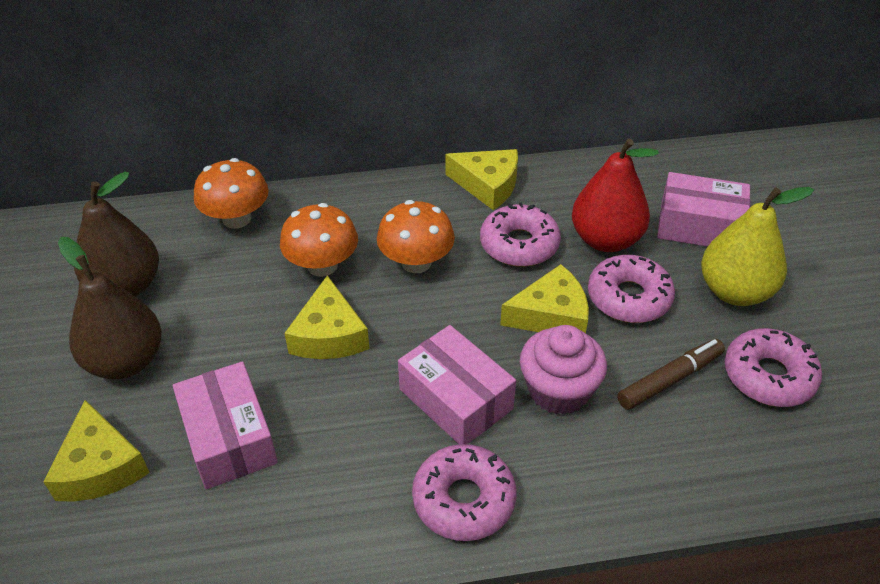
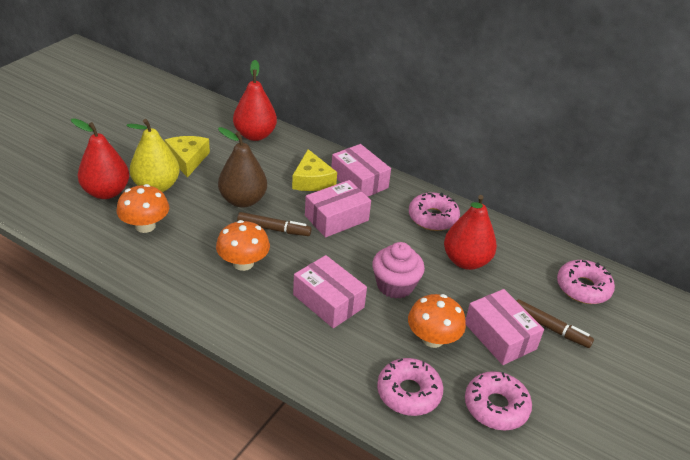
brown marker: [617,339,725,410] = 1 -> [237,212,312,236] [517,299,594,348] = 2
brown pear: [58,237,162,379] [74,172,159,297] = 2 -> [218,127,267,208] = 1
pink box: [173,362,278,489] [398,325,516,444] [657,172,750,247] = 3 -> [293,255,367,328] [305,180,371,237] [331,144,391,197] [465,289,544,365] = 4
red pear: [572,139,659,252] = 1 -> [71,118,129,199] [233,60,277,141] [444,195,497,270] = 3
yellow cheese: [43,400,150,502] [284,275,370,359] [446,149,518,210] [500,264,589,333] = 4 -> [165,136,210,178] [292,149,337,191] = 2

